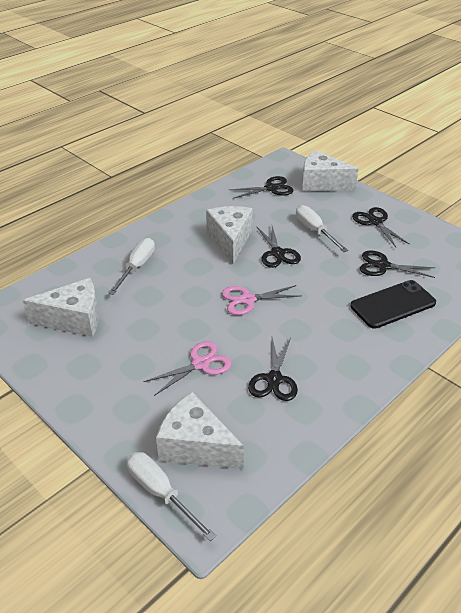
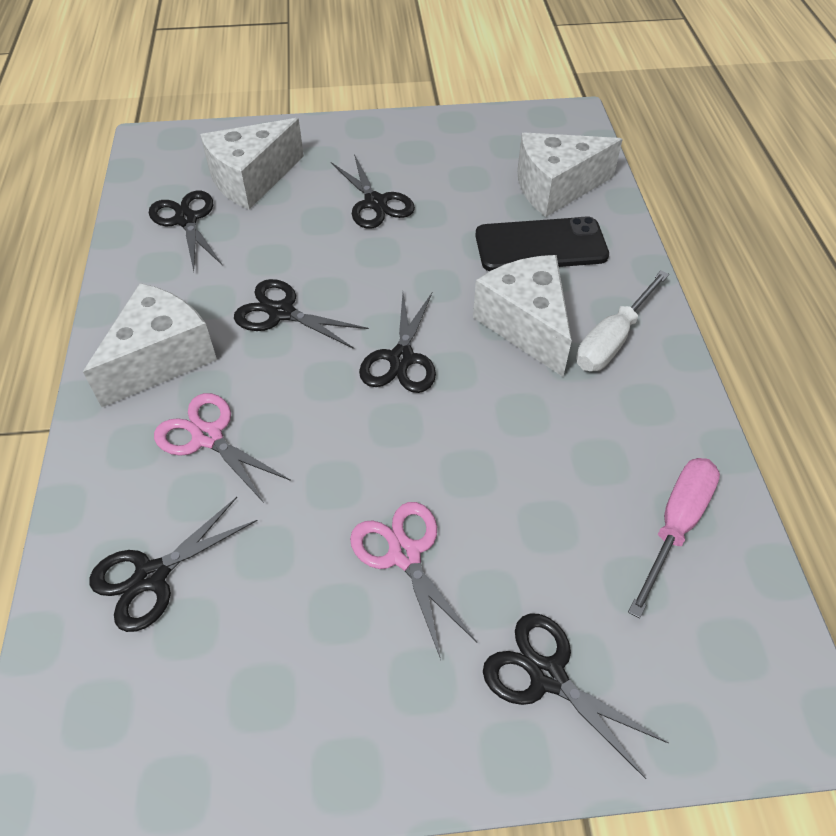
black scissors: [230,176,293,199] [248,338,298,401] [256,226,301,268] [352,207,410,247] [360,251,435,278] = 5 -> [89,497,258,632] [149,190,222,271] [234,279,369,349] [331,154,415,229] [359,293,436,393] [483,613,668,779] = 6
pink screwdriver: none = 0 -> [628,458,720,619] = 1
white screwdriver: [108,238,155,295] [127,452,216,541] [296,205,348,252] = 3 -> [576,270,669,371] = 1

